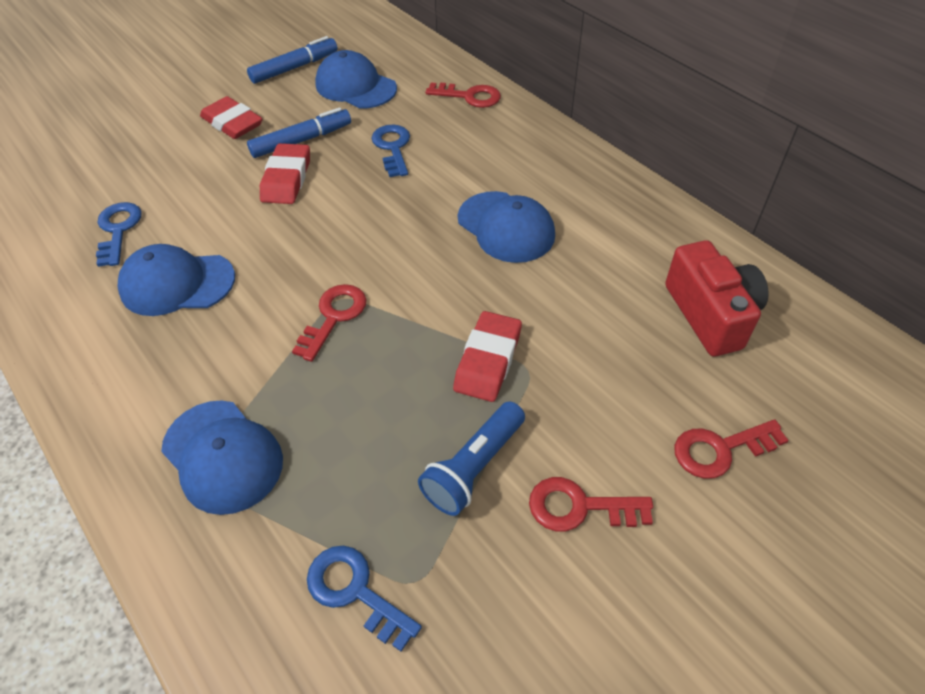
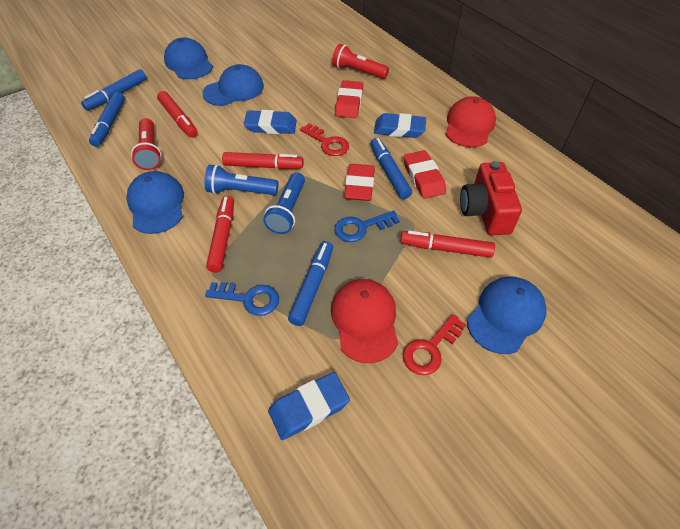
blue eraser: none = 0 -> [244,110,297,134] [268,372,350,440] [374,113,426,138] = 3
blue flashlight: [418,401,525,516] = 1 -> [205,164,278,195] [263,172,305,234] = 2
blue key: [96,202,142,267] [307,546,422,651] [371,125,410,177] = 3 -> [205,282,279,316] [334,210,400,242] = 2
blue marker: [247,36,338,84] [247,107,351,158] = 2 -> [81,69,147,111] [89,92,125,147] [288,241,333,326] [370,138,412,199] = 4
red cap: none = 0 -> [331,279,398,363] [445,96,496,147] = 2
red flashlight: none = 0 -> [131,118,162,170] [332,44,389,79] = 2
red key: [292,284,367,362] [425,82,501,108] [529,477,653,531] [674,419,789,479] = 4 -> [300,123,349,156] [403,314,466,375] = 2
red marker: none = 0 -> [157,91,198,138] [206,196,234,273] [222,152,303,169] [400,231,495,258] = 4

